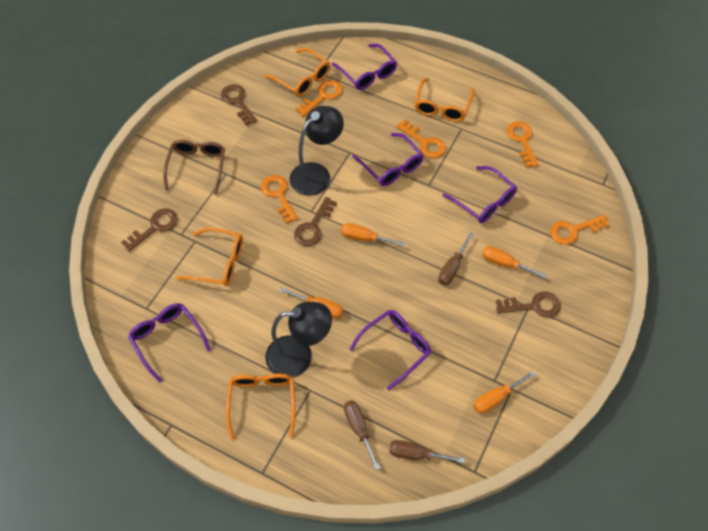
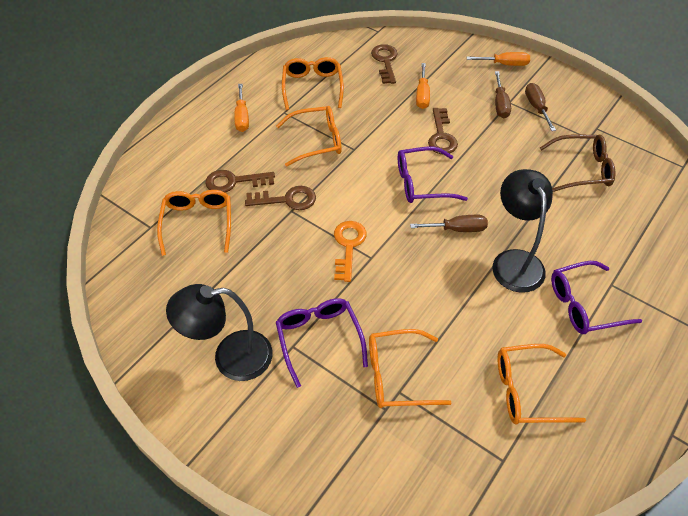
orange glasses: [177,228,243,286] [226,374,296,440] [265,48,330,97] [415,78,474,122] = 4 -> [157,190,231,256] [276,106,342,167] [282,57,344,110] [369,329,451,408] [498,344,586,425] = 5
orange key: [261,175,298,223] [296,80,343,117] [397,119,446,158] [507,121,539,168] [550,215,610,245] = 5 -> [334,221,367,282] = 1
orange screwdriver: [279,287,343,319] [341,223,405,246] [473,371,535,413] [482,246,547,278] = 4 -> [234,84,249,132] [416,63,430,109] [466,52,530,66] = 3
purple glasses: [128,303,211,383] [332,44,397,90] [349,310,431,391] [352,133,423,186] [442,166,517,223] = 5 -> [276,298,368,388] [398,147,468,203] [551,261,642,334] = 3

